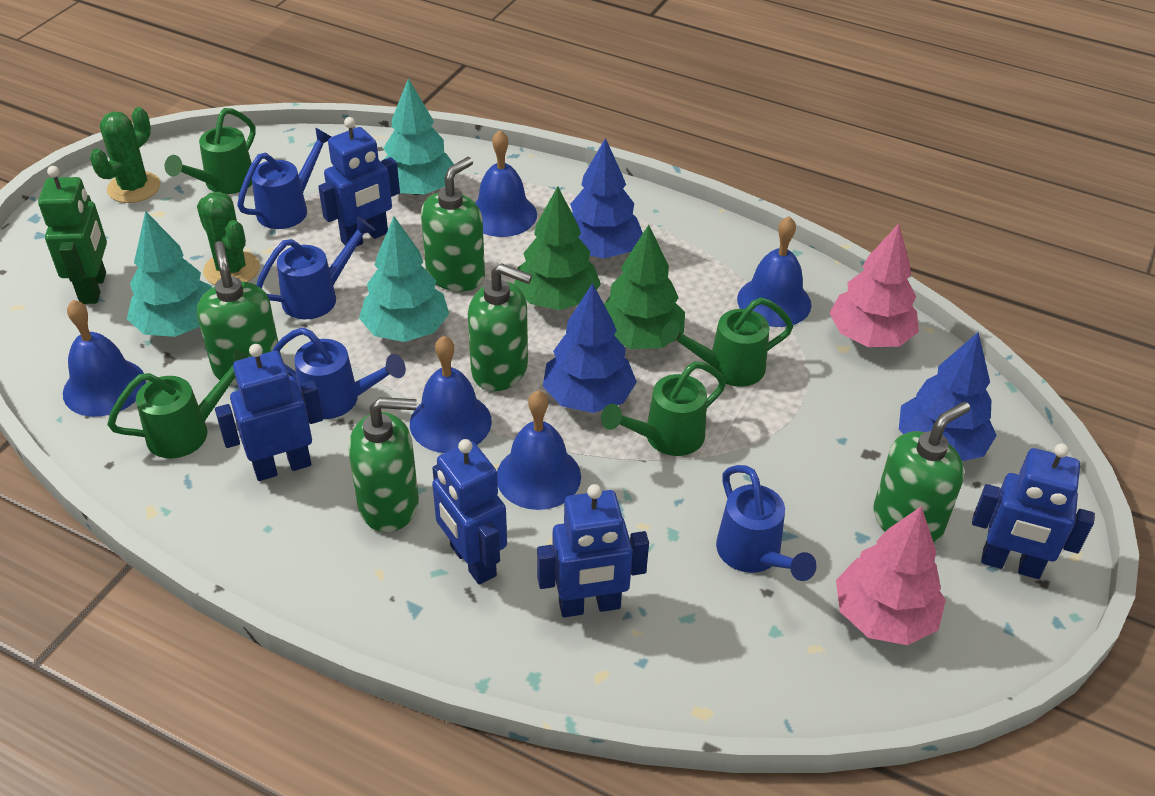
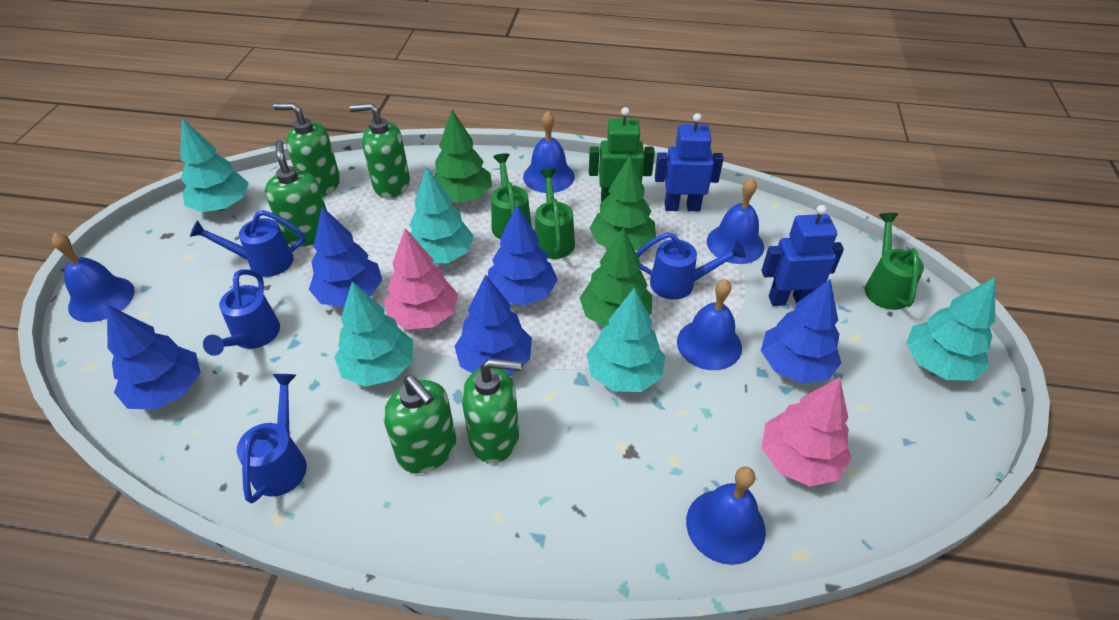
blue robot: [215,344,323,481] [318,117,400,247] [432,439,507,585] [537,484,649,617] [972,443,1095,579] = 5 -> [655,113,724,211] [762,205,844,306] = 2
blue tree: [543,283,637,413] [570,138,643,259] [899,332,997,461] = 3 -> [107,305,201,410] [309,207,382,307] [454,275,532,376] [488,205,558,306] [761,279,842,383] = 5
green cactus: [90,107,160,203] [197,192,260,285] = 2 -> none = 0
green tree: [514,186,601,310] [604,225,685,349] = 2 -> [434,110,492,203] [580,228,652,327] [589,156,656,251] = 3
green watering can: [107,350,249,458] [165,108,256,194] [601,361,726,456] [661,297,793,387] = 4 -> [491,153,532,239] [535,169,575,259] [865,213,924,310] = 3
turquoise tree: [127,211,212,337] [359,216,449,342] [383,78,454,195] = 3 -> [180,118,249,212] [334,281,413,387] [409,167,474,263] [587,288,665,392] [906,277,995,381] = 5

